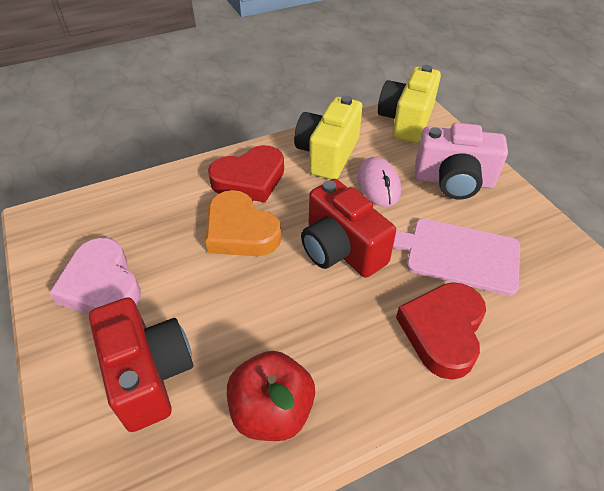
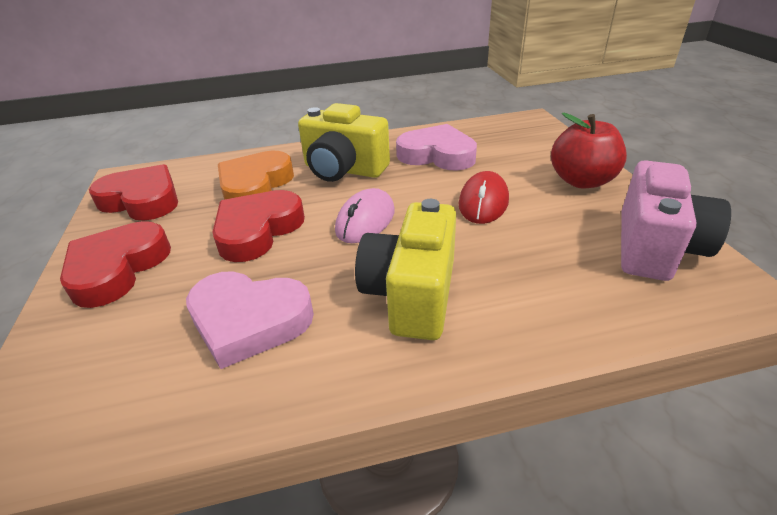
pink cutting board: [393,219,520,296] = 1 -> none = 0
pink heart: [49,238,141,315] = 1 -> [186,271,314,369] [396,124,477,170] = 2
red camera: [89,297,193,432] [301,179,396,278] = 2 -> none = 0
red heart: [208,145,284,203] [396,282,486,380] = 2 -> [60,221,171,308] [89,164,178,221] [212,190,305,262] = 3
red mouse: none = 0 -> [459,171,509,224] = 1

